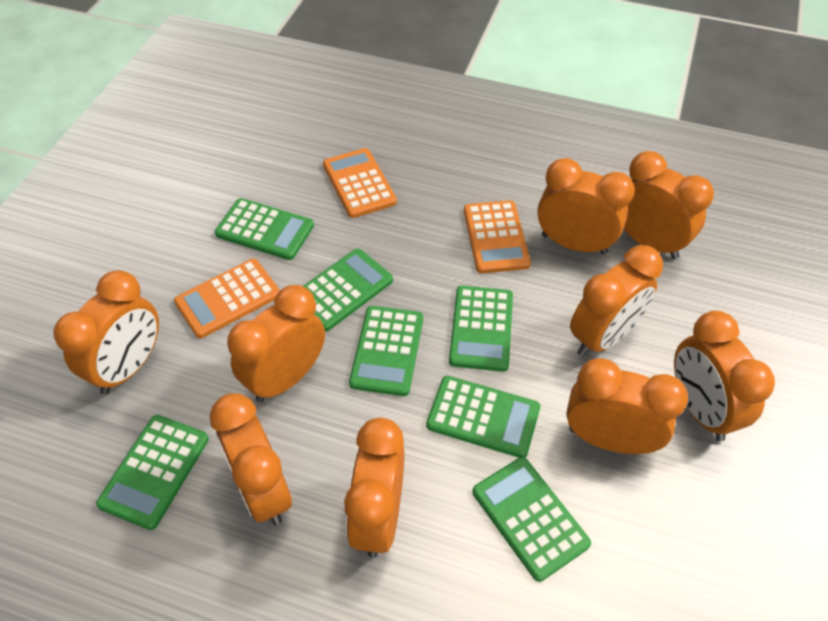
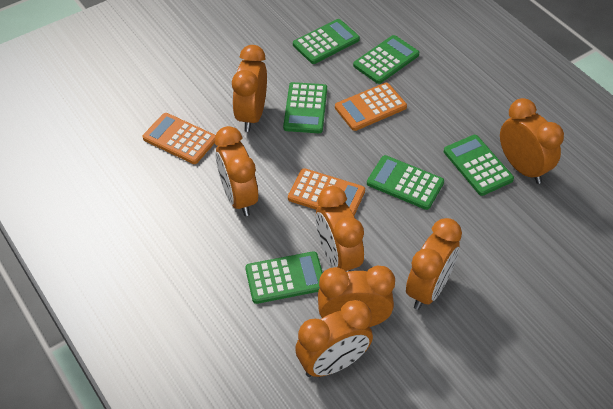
green calculator: [96,415,209,530] [215,198,314,260] [303,249,393,331] [349,306,423,396] [426,376,541,458] [449,286,513,372] [473,457,591,582] = 7 -> [245,251,323,304] [283,82,327,133] [293,19,360,64] [353,35,419,84] [367,155,444,210] [444,135,514,196] = 6
orange clock: [53,270,159,395] [210,393,292,525] [227,285,325,402] [344,418,404,558] [537,158,635,255] [566,358,688,454] [570,245,663,357] [624,151,714,259] [674,311,775,441] = 9 -> [215,126,258,216] [232,45,267,132] [295,300,373,377] [316,186,364,272] [318,265,395,327] [406,218,462,310] [500,98,564,184] = 7

